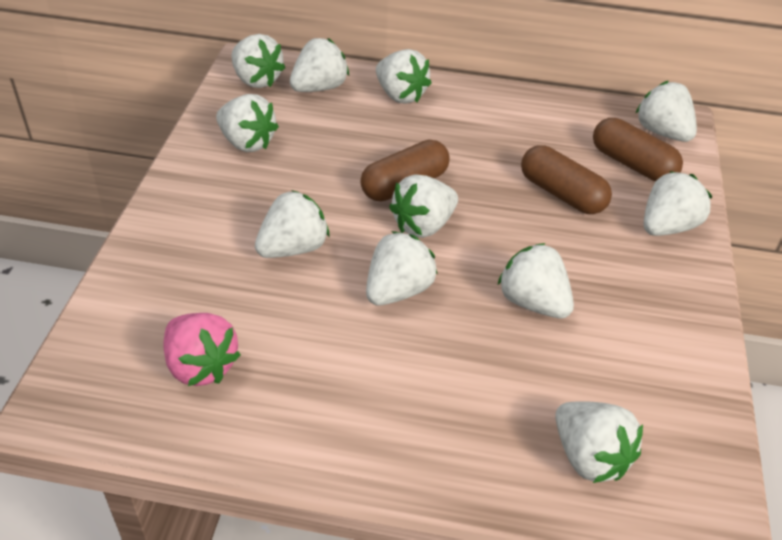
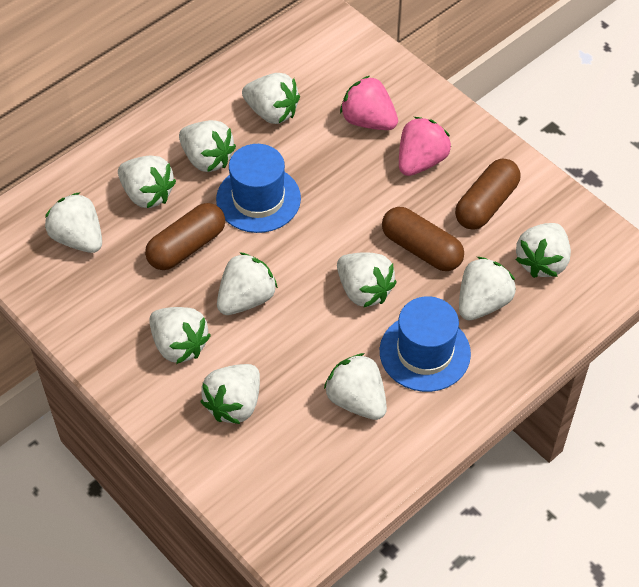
blue hat: none = 0 -> [216,144,301,233] [380,296,471,392] = 2
pink strawberry: [163,313,241,386] = 1 -> [340,76,398,130] [399,117,451,176] = 2

